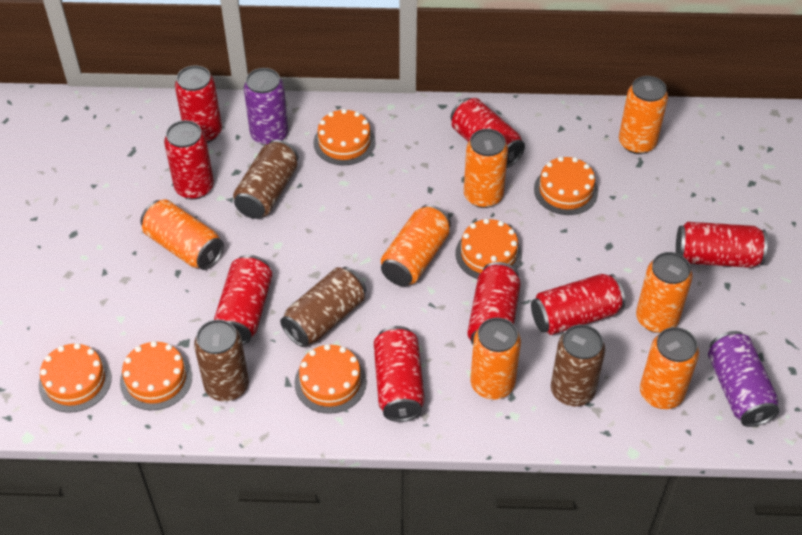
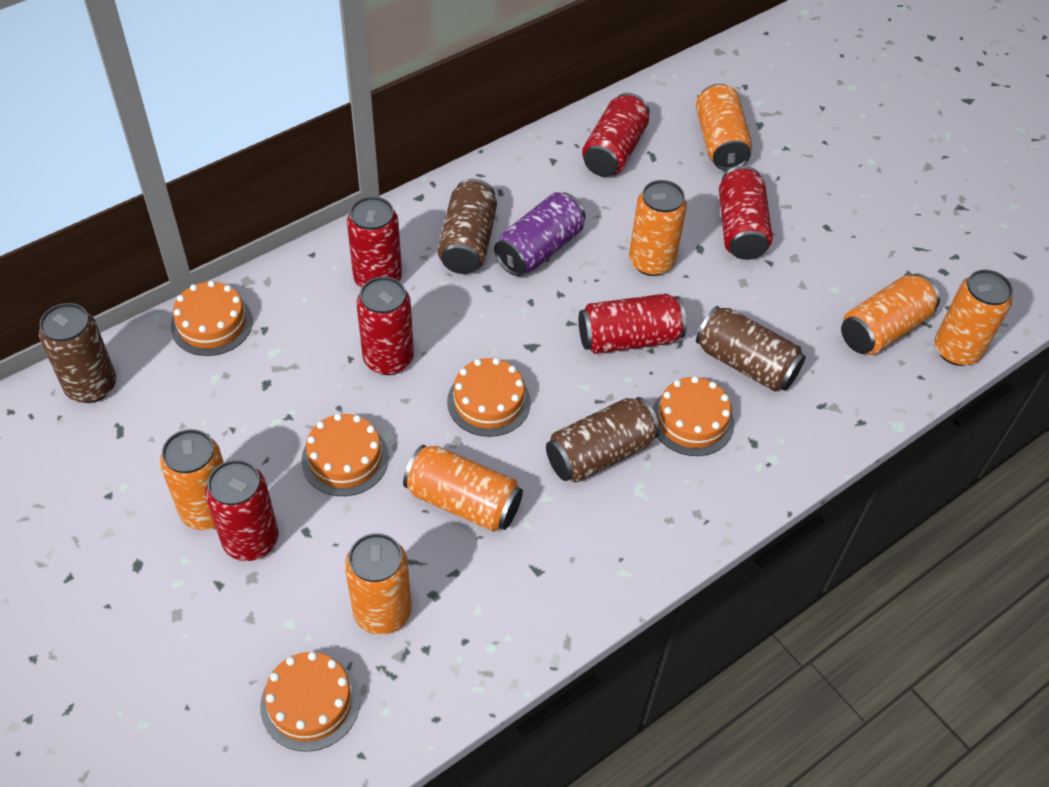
orange cake: [38,343,112,413] [120,341,192,410] [295,344,367,414] [314,109,375,165] [455,218,522,279] [534,157,598,215] = 6 -> [171,281,253,356] [260,652,360,752] [301,413,389,496] [447,358,531,437] [652,376,734,456] = 5
purple can: [244,68,288,146] [708,331,779,427] = 2 -> [494,192,585,276] = 1
red can: [164,120,214,200] [175,65,222,143] [214,255,272,344] [374,326,425,422] [451,98,525,168] [467,262,521,344] [531,274,625,335] [676,222,768,268] = 8 -> [205,460,279,561] [347,196,402,288] [357,277,414,375] [579,294,686,354] [582,93,649,177] [719,166,773,260] = 6

